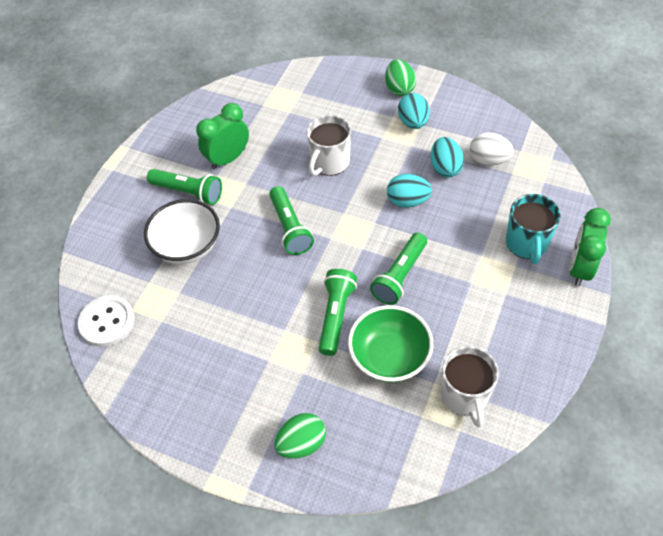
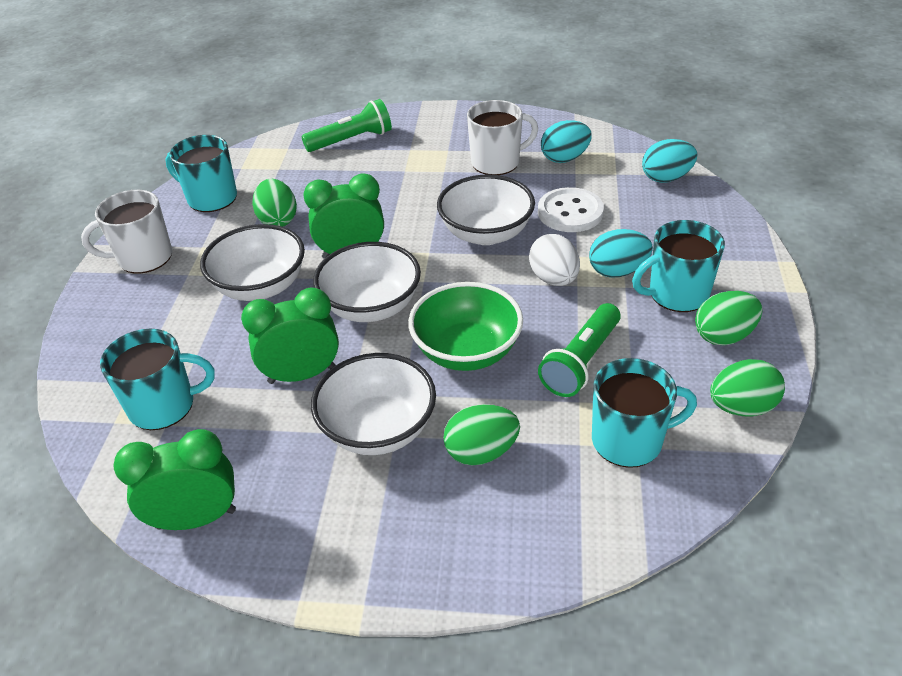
green clock: [196,103,249,170] [569,208,611,287] = 2 -> [113,429,236,530] [241,287,339,384] [303,174,384,259] = 3
green egg: [274,413,326,459] [385,59,416,96] = 2 -> [252,179,297,227] [443,404,520,465] [695,291,762,345] [710,359,785,416] = 4
green flashlight: [147,169,222,205] [269,186,314,255] [319,269,357,356] [370,232,427,305] = 4 -> [302,99,392,152] [538,303,621,397] = 2
turquoise mug: [506,194,561,264] = 1 -> [100,329,215,430] [166,135,237,212] [592,358,697,468] [632,220,725,312] = 4
white bowl: [144,199,220,264] = 1 -> [200,224,305,301] [311,353,436,455] [313,242,421,322] [437,174,535,245] = 4

